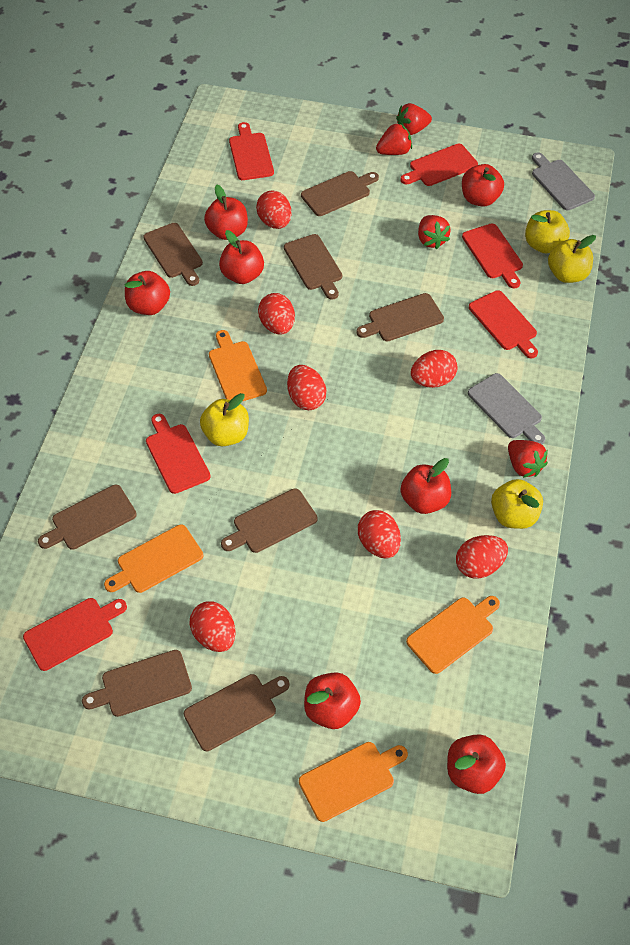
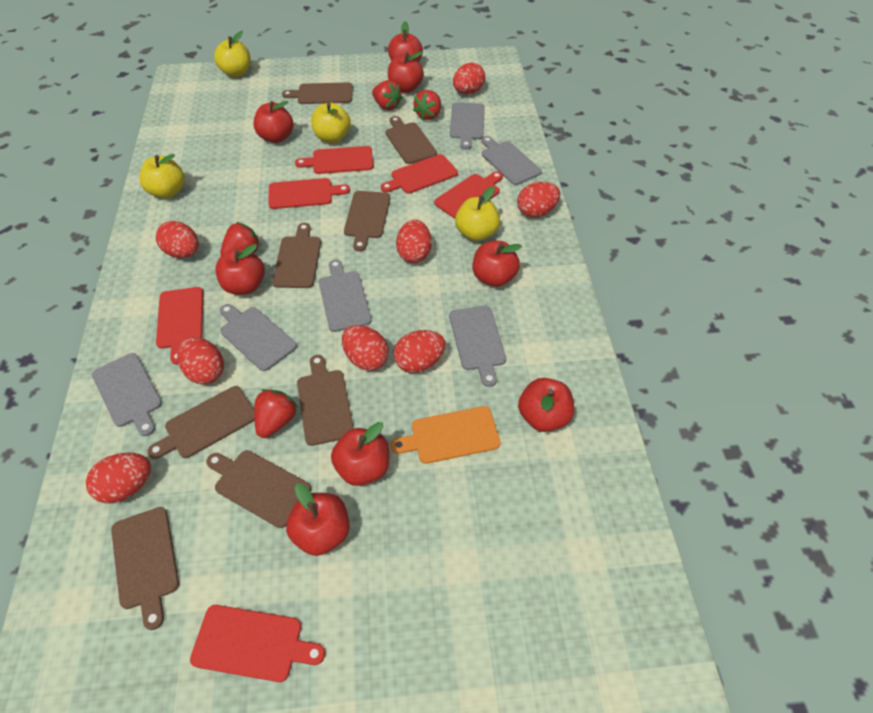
grey cutting board: [468,373,545,445] [532,152,595,210] = 2 -> [92,353,162,436] [220,304,297,371] [319,259,372,332] [449,306,506,387] [450,103,485,150] [481,136,542,185] = 6
orange cutting board: [104,525,203,593] [209,330,267,401] [299,742,408,822] [406,596,500,674] = 4 -> [391,406,501,464] = 1
red apple: [125,271,170,315] [204,185,248,240] [219,230,264,284] [304,672,361,729] [401,458,451,514] [447,734,506,794] [462,164,504,207] = 7 -> [216,244,265,295] [253,101,293,143] [286,483,350,556] [331,422,389,486] [388,21,423,62] [388,51,424,93] [473,241,522,287] [518,378,574,432] = 8
red egg: [190,601,235,652] [256,190,292,229] [258,293,295,334] [287,365,326,410] [358,510,401,559] [411,350,458,388] [456,535,508,579] = 7 -> [86,453,151,503] [156,221,199,258] [177,337,224,384] [342,325,389,371] [393,330,445,373] [396,219,432,263] [453,63,485,94] [517,182,560,218] = 8

